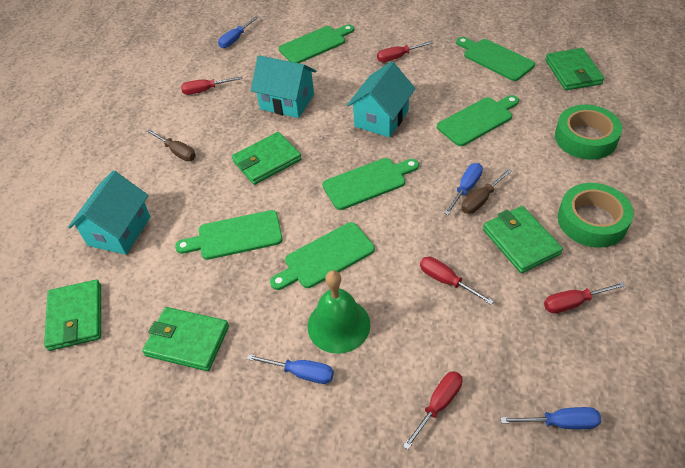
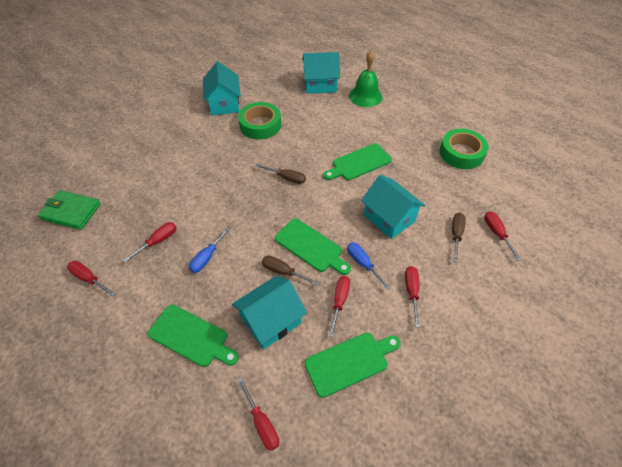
blue screwdriver: [218,16,259,48] [247,354,334,384] [444,163,483,215] [501,407,601,429] = 4 -> [189,226,231,273] [347,242,391,290] = 2
brown screwdriver: [146,129,196,161] [461,168,512,214] = 2 -> [256,164,306,184] [262,256,320,286] [452,213,466,262] = 3
green cutting board: [175,210,283,260] [270,222,375,290] [279,24,354,63] [322,158,419,210] [437,95,519,146] [456,37,535,81] = 6 -> [148,304,239,367] [275,219,351,275] [305,333,401,398] [323,143,392,180] = 4
green wallet: [44,280,101,351] [142,307,229,371] [232,132,302,185] [483,206,563,273] [545,48,604,90] = 5 -> [38,190,101,230] = 1
red screwdriver: [181,76,243,95] [377,41,433,62] [403,371,463,450] [420,257,494,305] [544,282,626,313] = 5 -> [67,261,116,297] [123,222,177,263] [237,377,279,451] [329,276,350,337] [405,266,420,327] [484,211,521,261] = 6
turquoise house: [68,171,151,255] [251,55,316,118] [347,61,416,138] = 3 -> [203,62,241,115] [232,276,307,349] [303,52,340,94] [361,175,425,239] = 4

